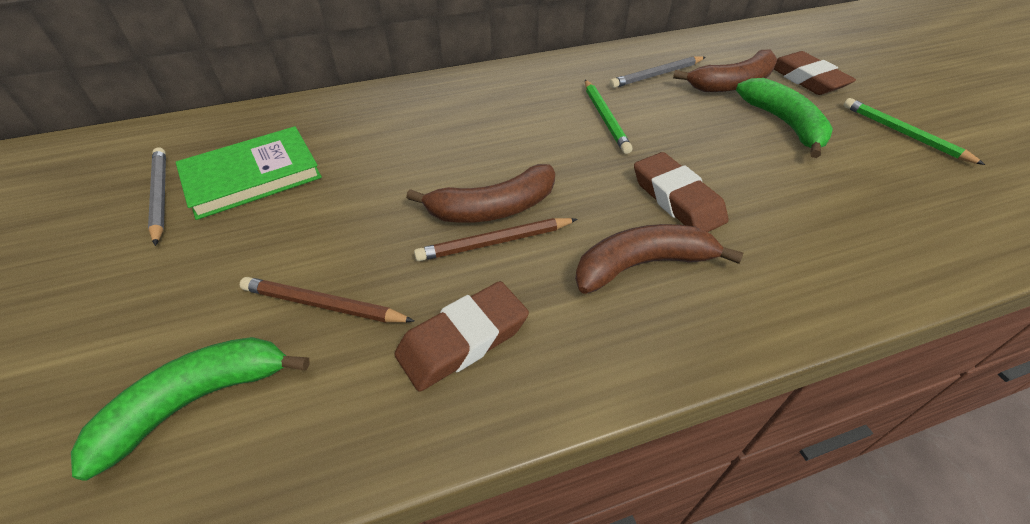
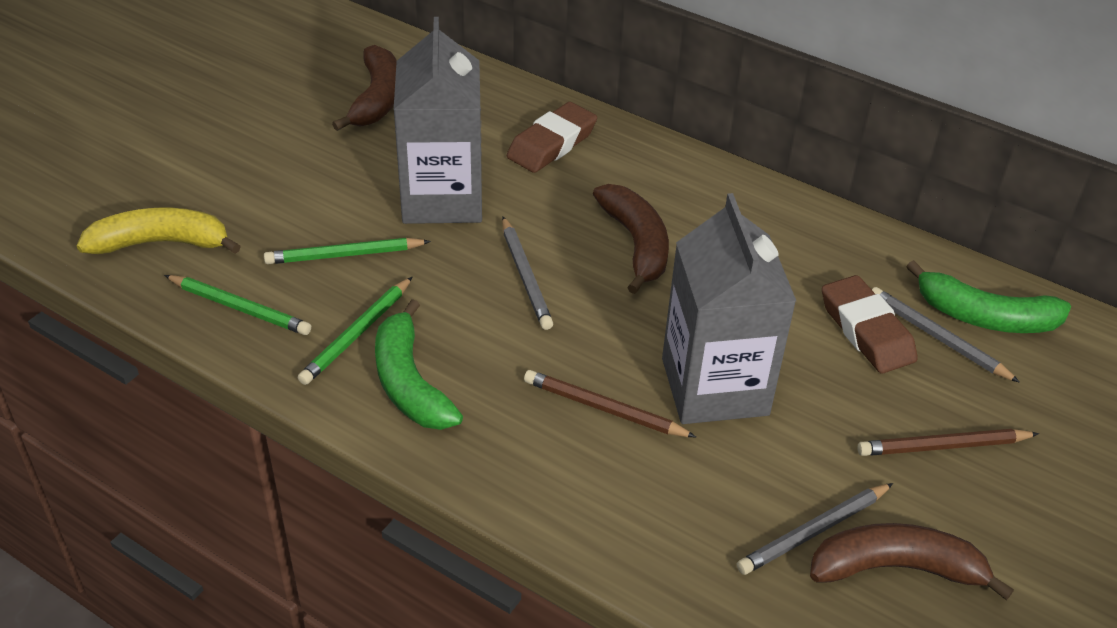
brown eraser: [395,281,529,392] [634,152,728,232] [774,51,856,95] = 3 -> [507,102,597,173] [822,275,918,374] = 2
green book: [176,126,322,220] = 1 -> none = 0
green pencil: [585,80,632,154] [843,98,985,165] = 2 -> [164,275,311,335] [264,238,431,264] [298,277,412,385] = 3
grey carton: none = 0 -> [394,17,482,224] [662,193,796,424] = 2
grey pencil: [148,147,166,246] [609,56,706,88] = 2 -> [502,217,553,330] [737,483,893,575] [872,287,1020,383] = 3
yellow banana: none = 0 -> [77,208,241,254] = 1

